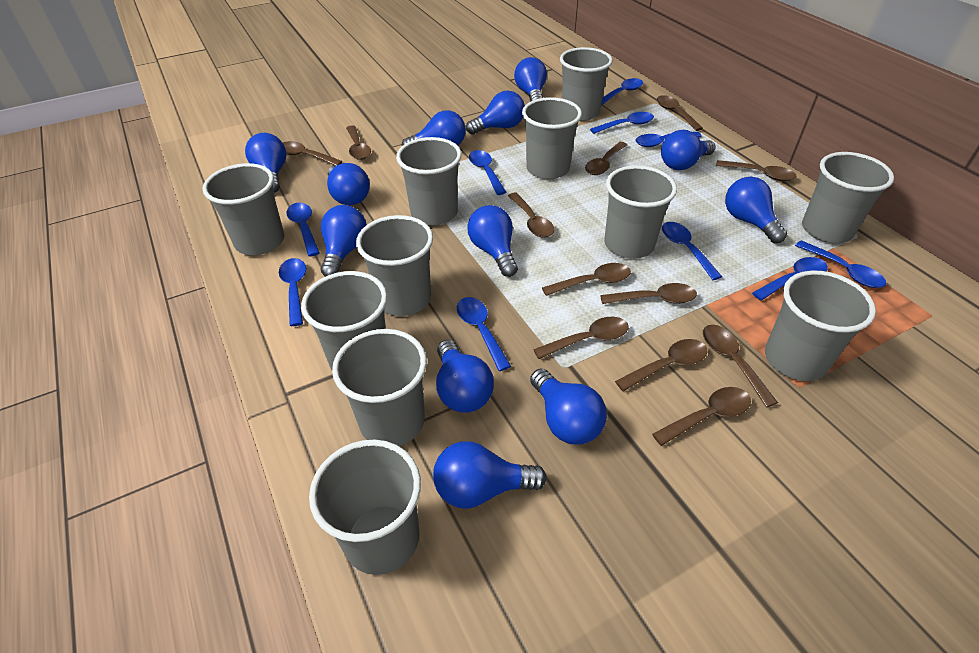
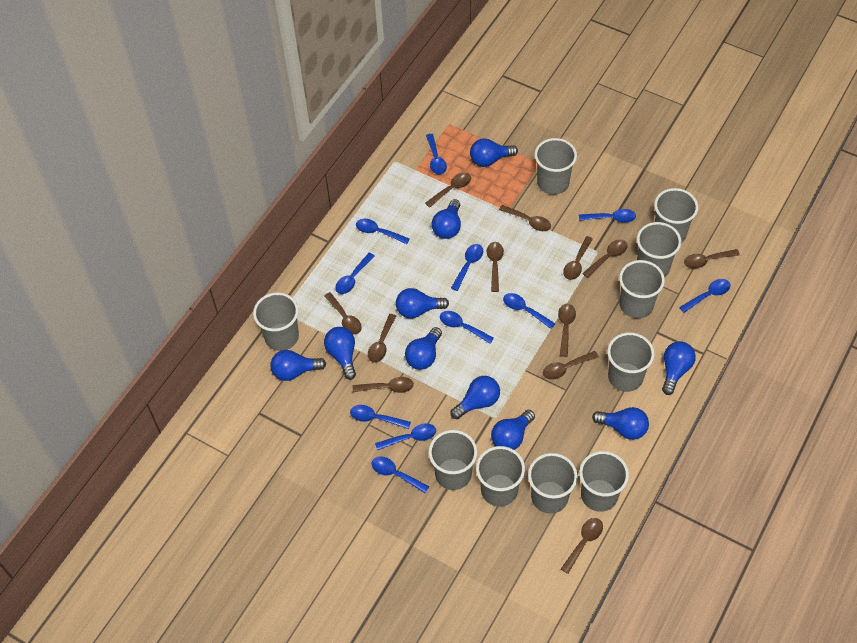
blue light bulb: [245,133,287,193] [321,205,367,277] [327,163,370,205] [402,110,466,146] [433,442,547,509] [436,340,494,413] [466,91,525,135] [468,205,518,277] [514,57,547,102] [530,369,607,445] [661,130,716,170] [725,177,787,243] = 12 -> [270,350,326,381] [324,327,356,380] [396,288,449,318] [405,327,442,370] [432,199,461,239] [451,376,500,419] [470,138,518,167] [491,410,535,450] [592,407,649,440] [662,341,696,395] = 10
blue spoon: [279,258,306,326] [286,203,320,257] [457,297,511,371] [469,150,506,195] [590,112,654,134] [601,78,643,105] [635,132,702,147] [662,222,722,280] [752,257,828,301] [795,240,886,288] = 10 -> [335,253,375,294] [350,405,411,429] [356,219,410,244] [372,457,429,493] [375,423,436,450] [426,134,447,175] [440,311,494,344] [451,244,483,291] [503,293,555,329] [579,209,636,223] [679,279,730,313] = 11
grey cup: [202,163,284,255] [301,271,387,370] [309,440,421,575] [332,329,427,446] [356,215,433,316] [396,137,462,225] [522,97,582,179] [560,47,613,121] [604,165,677,259] [765,271,876,381] [802,152,894,243] = 11 -> [253,292,299,351] [429,430,477,490] [476,446,525,507] [528,453,578,514] [534,138,577,195] [579,451,629,512] [607,332,655,392] [619,260,665,318] [637,222,681,277] [654,188,698,243] = 10

